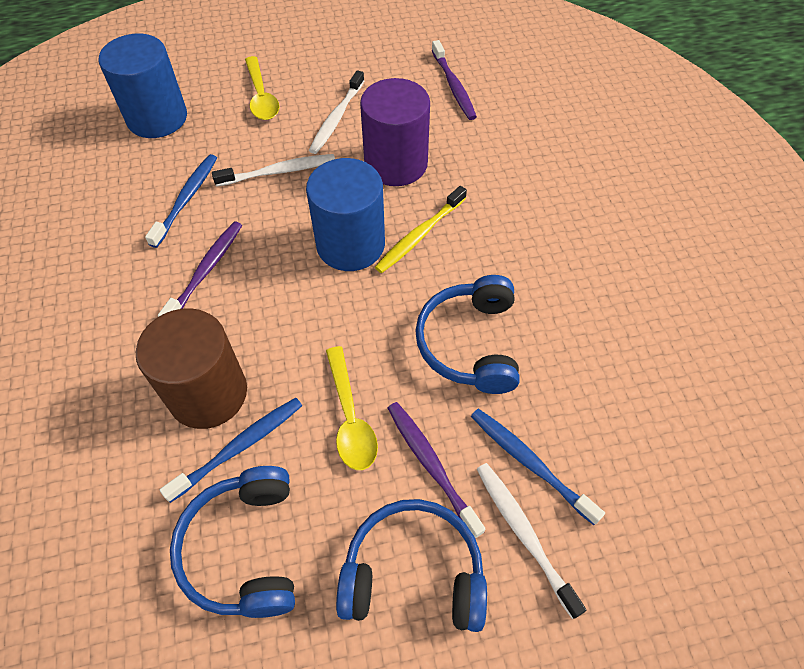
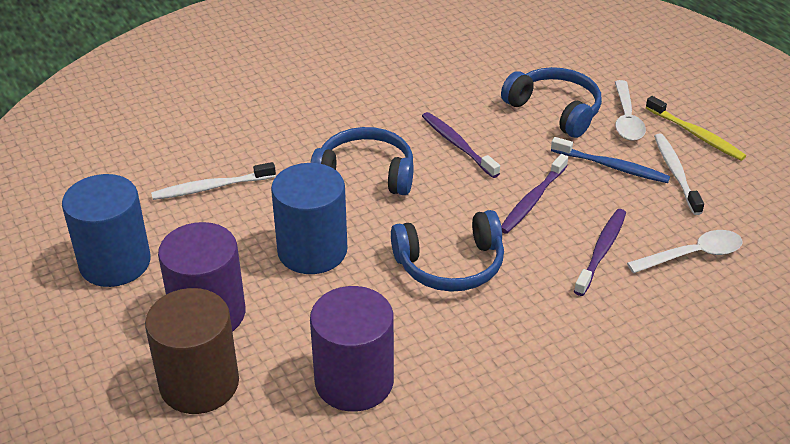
blue toothbrush: [145,154,217,248] [160,398,302,503] [471,409,605,525] = 3 -> [551,137,670,183] = 1
purple cylinder: [360,78,430,186] = 1 -> [158,222,245,332] [310,286,394,412] = 2
white spoon: none = 0 -> [615,80,646,141] [627,230,743,273] = 2
white toothbrush: [212,154,335,187] [309,70,364,154] [477,463,586,619] = 3 -> [151,162,276,200] [654,134,704,215] = 2
yellow spoon: [245,56,280,120] [326,346,378,470] = 2 -> none = 0

